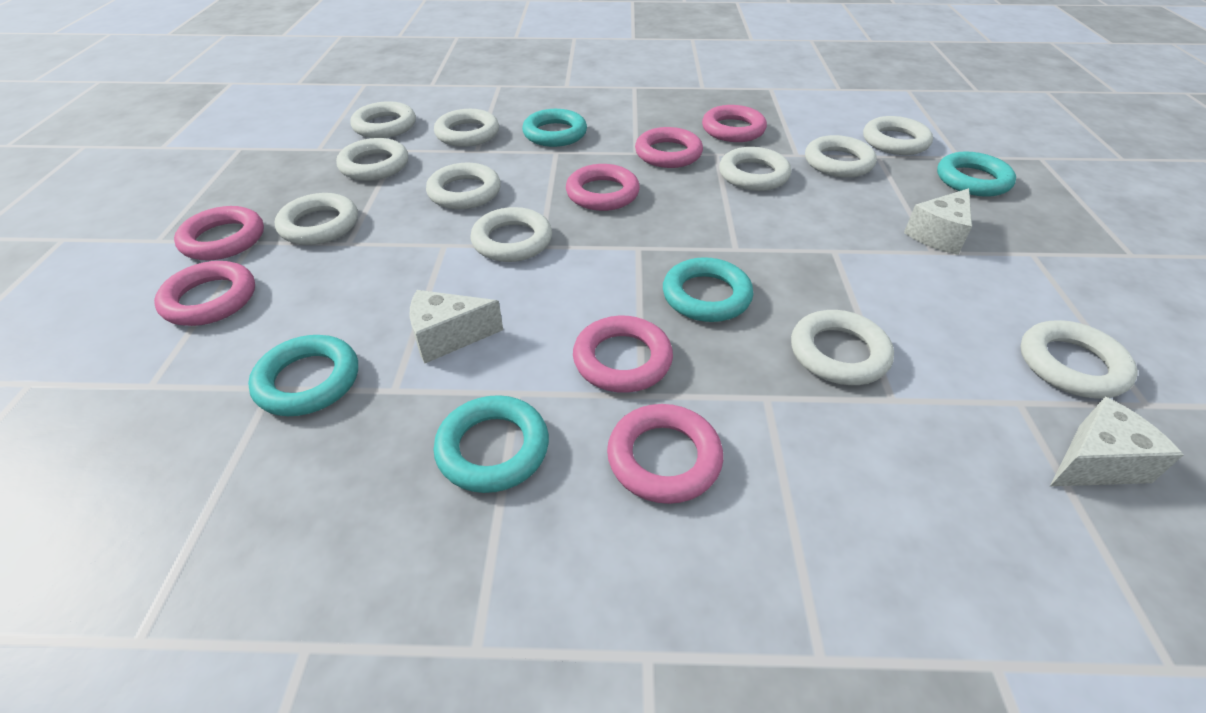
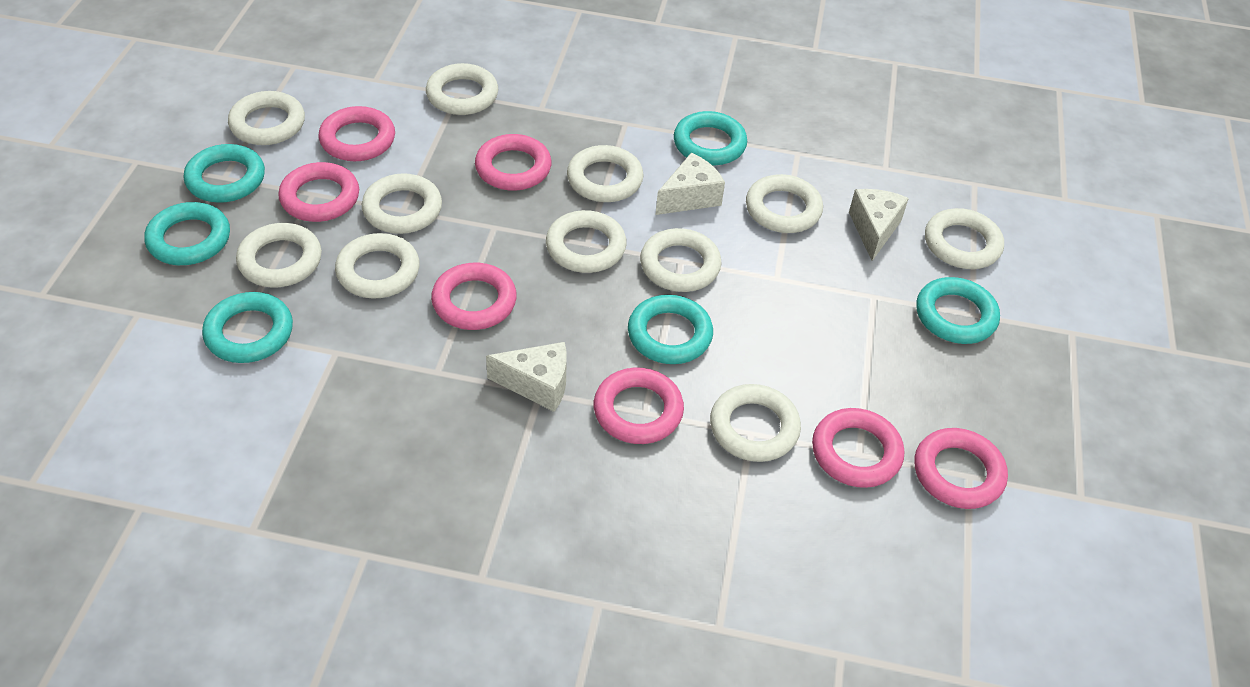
turquoise ring: [248,335,358,416] [434,395,549,493] [522,109,587,147] [663,257,753,322] [937,152,1016,197] = 5 -> [144,202,230,265] [184,144,265,203] [202,292,293,363] [628,295,713,364] [674,111,747,165] [916,277,1000,344] = 6

